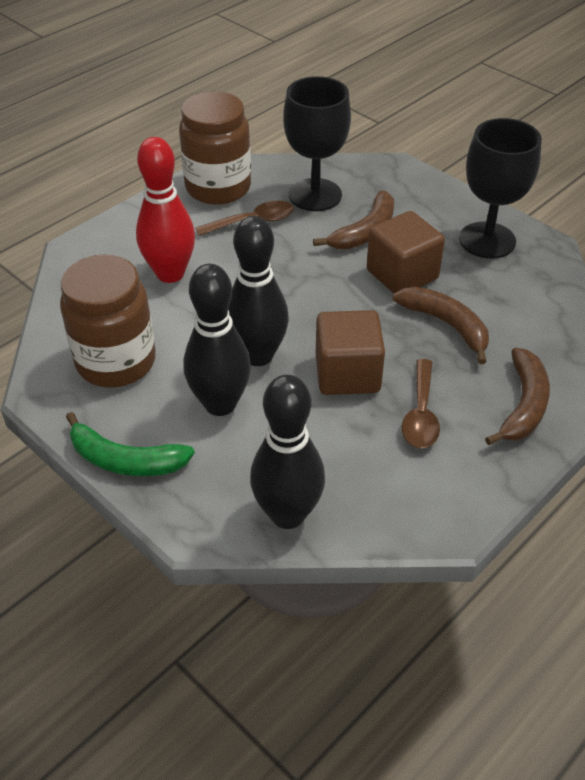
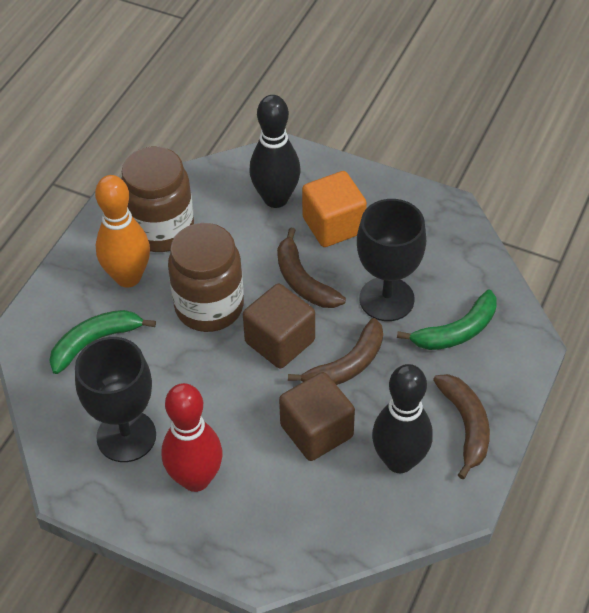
black bowling pin: [183,264,251,416] [228,216,289,366] [250,374,325,529] = 3 -> [249,95,300,208] [372,364,433,473] = 2
brown spoon: [195,201,294,236] [402,359,440,448] = 2 -> none = 0
green banana: [66,412,195,476] = 1 -> [49,310,156,374] [397,290,497,350] = 2
orange bowling pin: none = 0 -> [95,175,150,287] = 1
orange cube: none = 0 -> [302,171,367,247] = 1

